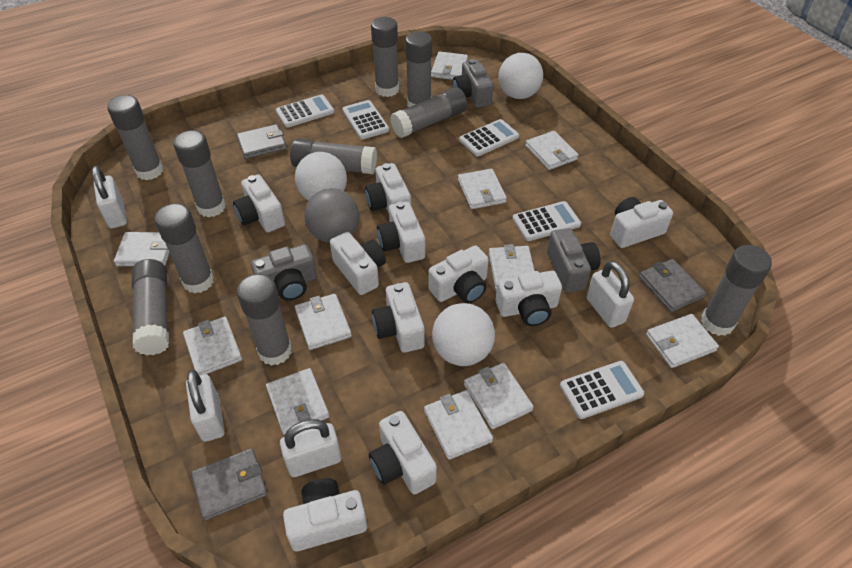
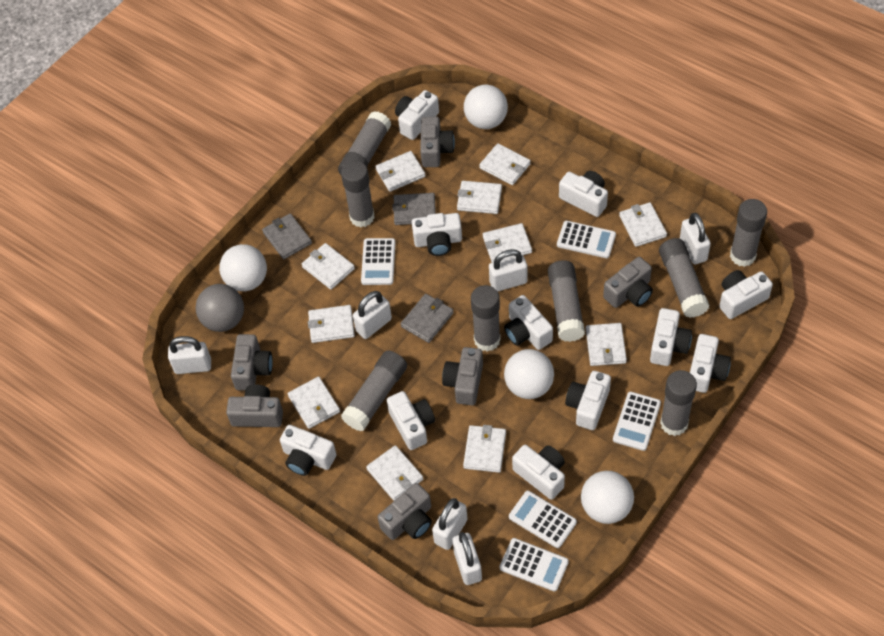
grey camera: [251,244,317,301] [452,59,493,108] [547,228,601,293] = 3 -> [226,384,283,427] [231,334,273,391] [378,483,432,540] [420,116,455,167] [442,347,483,405] [603,257,653,308] = 6
grey glue stick: [107,95,163,180] [132,259,169,355] [155,203,214,293] [173,130,226,217] [237,274,292,366] [290,139,377,174] [371,17,399,97] [390,87,467,138] [405,31,432,107] [701,245,772,336] = 10 -> [338,111,391,175] [341,161,375,227] [341,351,407,431] [471,285,501,352] [548,260,585,342] [659,238,710,318] [660,370,697,436] [730,199,767,267] = 8
white ball: [295,152,347,201] [432,303,495,366] [498,53,543,99] = 3 -> [219,244,267,291] [464,85,508,129] [504,349,554,399] [581,471,634,524] = 4
white camera: [233,174,285,232] [283,478,367,552] [330,232,386,295] [365,163,411,213] [369,411,437,495] [372,282,425,353] [377,201,425,263] [428,246,489,304] [496,271,562,326] [610,197,673,248] = 10 -> [280,425,337,476] [387,391,435,450] [395,90,439,140] [412,213,462,256] [504,295,553,350] [512,445,565,500] [559,171,608,217] [565,371,611,430] [650,308,692,366] [690,334,731,393] [719,270,773,319] = 11
white padlock: [92,166,127,229] [186,370,225,442] [280,419,341,477] [586,261,634,328] = 4 -> [168,336,211,374] [353,291,392,339] [432,498,468,550] [452,532,482,585] [489,249,528,292] [680,213,711,264] = 6

